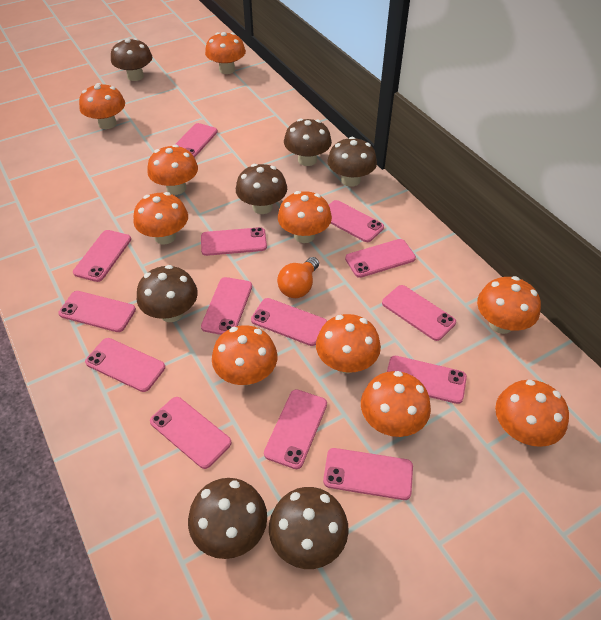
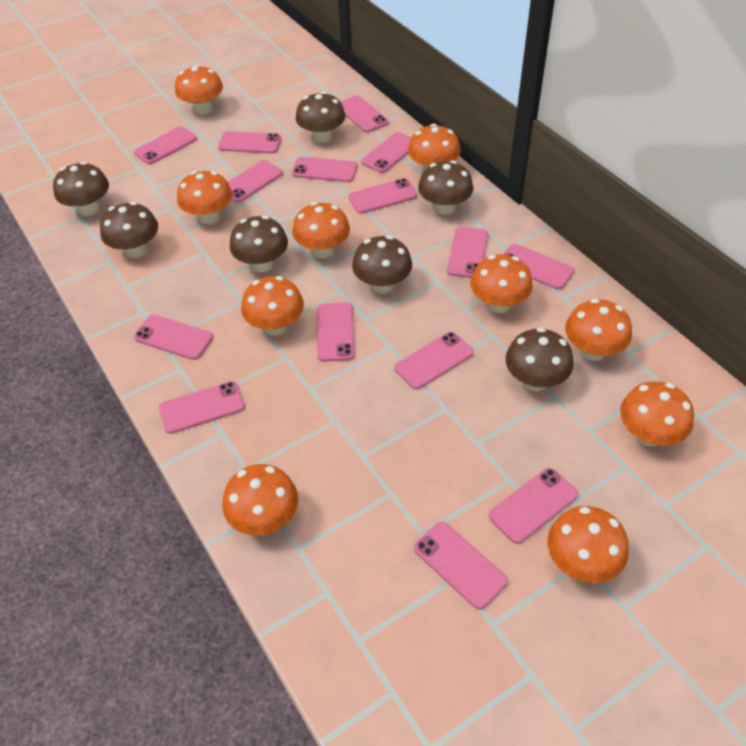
orange light bulb: [277,257,319,298] = 1 -> none = 0
pink phone: [58,291,136,332] [73,230,131,282] [85,338,165,392] [150,397,232,469] [175,123,218,158] [201,227,267,256] [201,277,252,335] [251,298,327,346] [264,389,327,469] [323,448,413,500] [329,200,384,242] [345,239,416,278] [382,285,456,341] [387,356,467,404] = 14 -> [134,126,197,164] [134,315,213,360] [159,381,245,434] [218,131,281,154] [228,160,283,203] [292,157,357,182] [317,302,355,362] [340,95,388,133] [349,178,417,214] [361,132,411,173] [394,332,474,390] [414,522,508,610] [447,227,488,278] [489,468,578,544] [503,244,574,289] = 15

